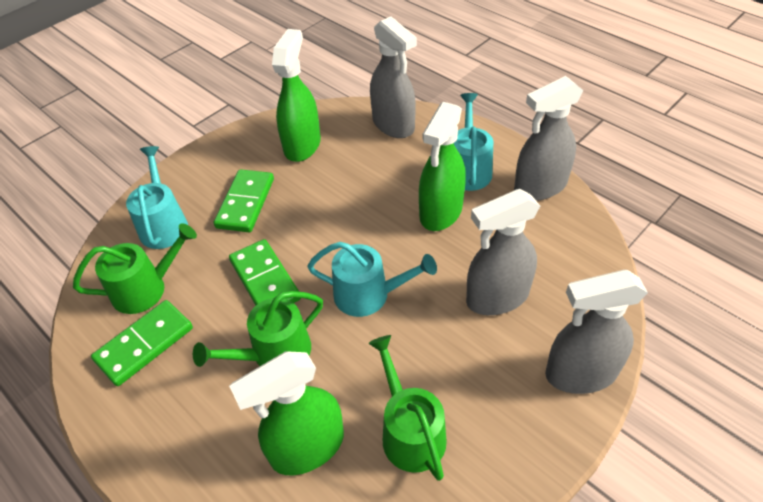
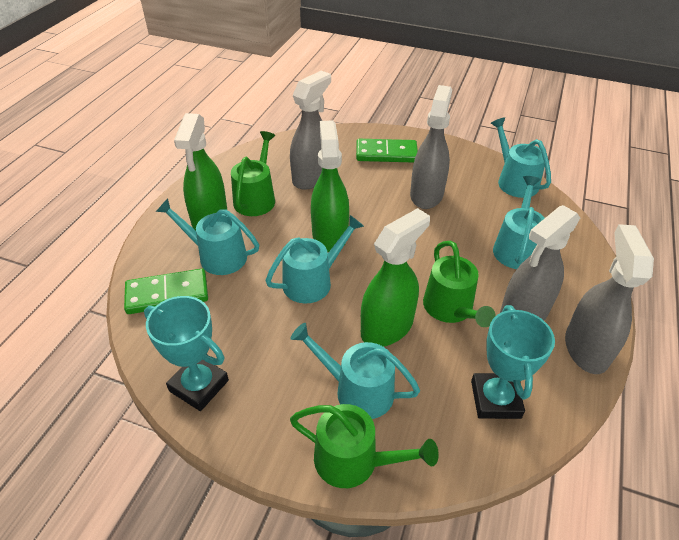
green domino: [91,300,193,386] [214,169,274,232] [229,239,301,305] = 3 -> [124,268,208,314] [356,139,418,163] = 2
turquoise trophy: none = 0 -> [144,296,229,411] [471,305,555,419] = 2
turquoise watering can: [126,146,188,249] [307,242,437,317] [454,93,493,191] = 3 -> [156,198,259,275] [266,215,364,303] [290,323,420,419] [491,117,551,198] [493,176,545,269] = 5

